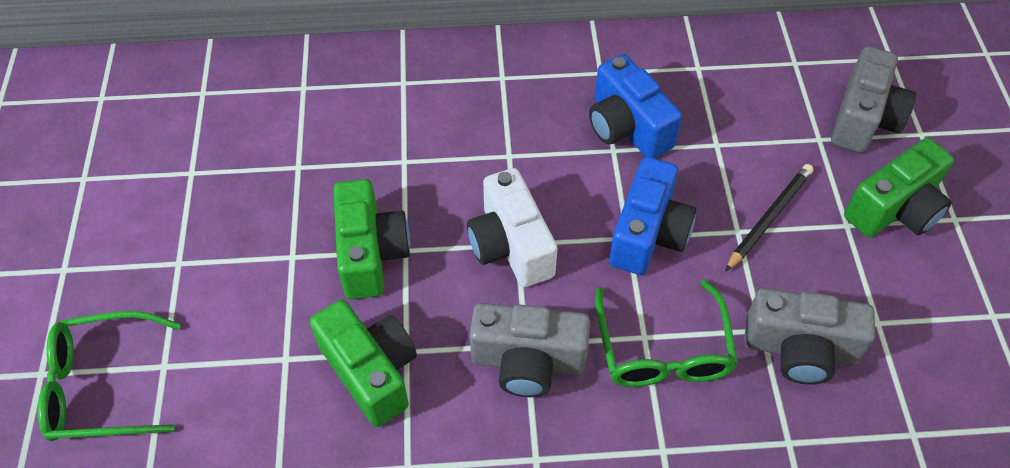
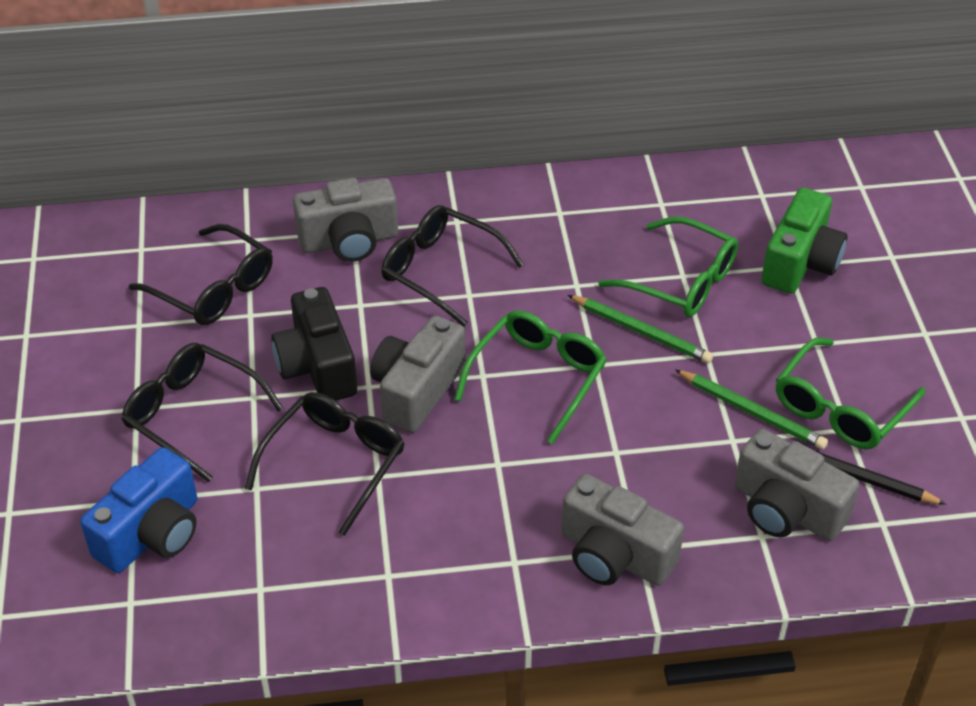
black camera: none = 0 -> [271,287,357,401] = 1
black glasses: none = 0 -> [122,343,284,482] [129,224,273,325] [245,392,405,536] [381,205,524,327] = 4
blue camera: [589,54,682,158] [609,157,696,275] = 2 -> [80,447,197,573] = 1
green camera: [310,300,417,427] [333,179,410,299] [844,138,954,237] = 3 -> [761,188,847,294] = 1
green glasses: [38,311,181,441] [595,280,738,387] = 2 -> [454,310,607,444] [598,217,738,317] [776,338,926,449] = 3
green pencil: none = 0 -> [568,295,713,363] [675,369,828,449] = 2
grey camera: [470,303,590,397] [744,288,875,385] [831,46,916,153] = 3 -> [293,178,398,262] [370,316,466,433] [561,474,684,586] [734,429,859,541] = 4
white camera: [467,168,558,287] = 1 -> none = 0

